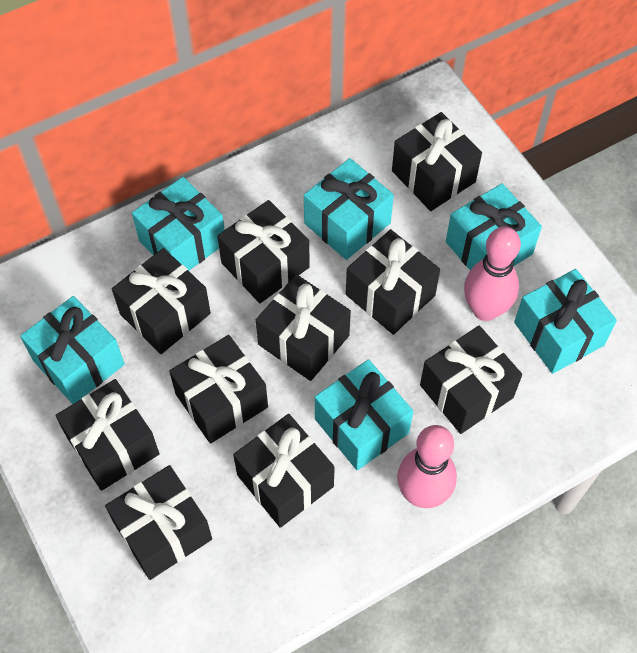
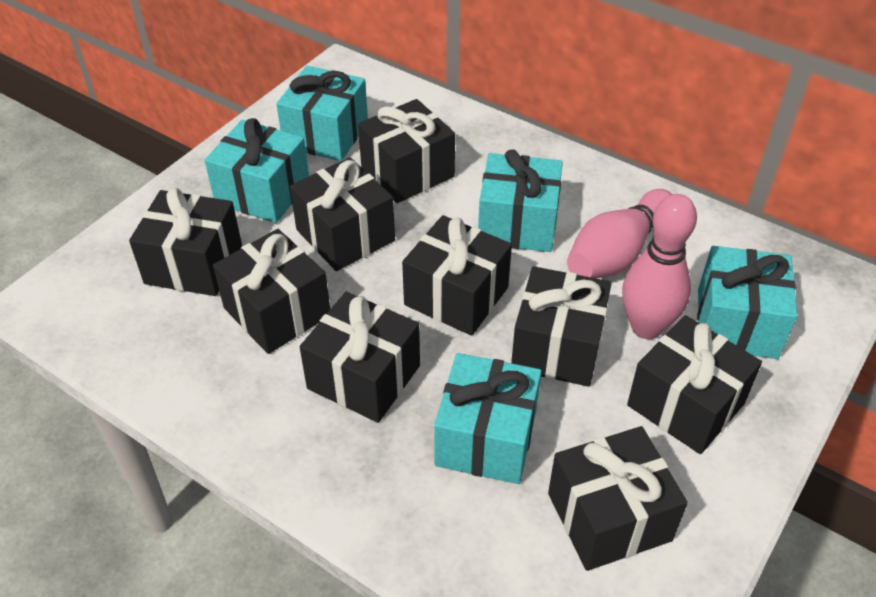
black gift: [55,379,160,491] [105,465,212,580] [112,248,211,354] [169,335,268,444] [217,200,310,303] [233,414,335,528] [256,274,351,381] [346,229,440,335] [392,112,482,211] [420,326,522,434] = 10 -> [129,188,242,296] [213,229,330,354] [290,157,395,271] [300,292,420,423] [358,99,455,203] [402,215,512,336] [511,266,612,387] [548,426,688,571] [627,315,762,454] = 9
turquoise gift: [20,296,125,404] [132,177,225,271] [304,158,394,260] [315,359,413,471] [446,183,542,270] [514,269,617,374] = 6 -> [205,118,309,223] [276,66,368,161] [434,353,542,484] [478,149,563,252] [697,246,797,359] = 5

